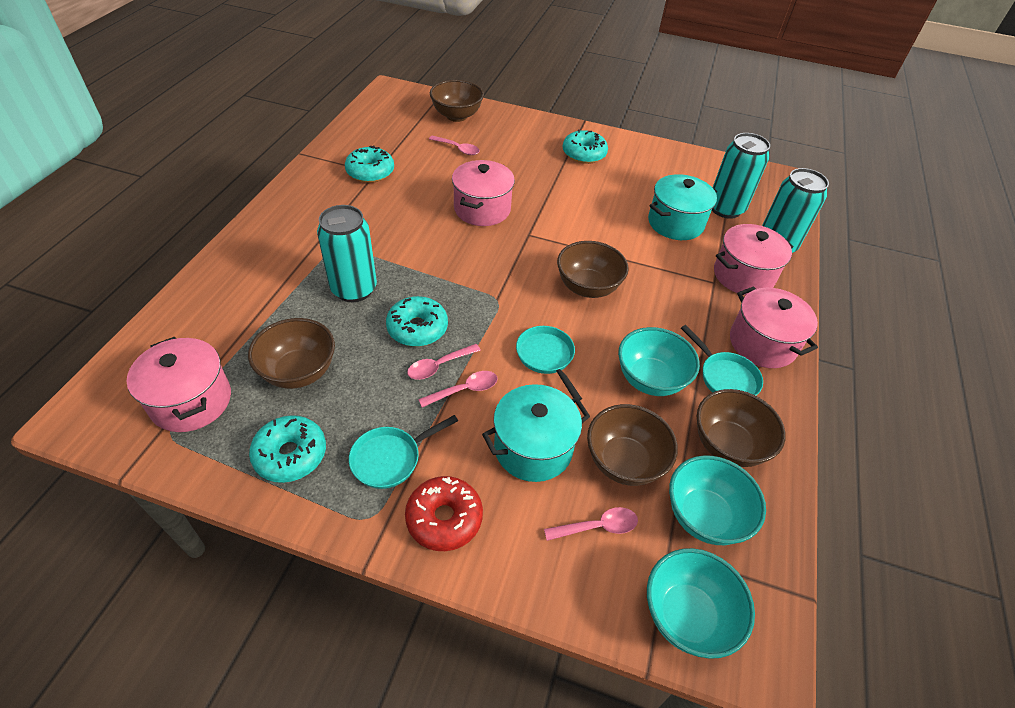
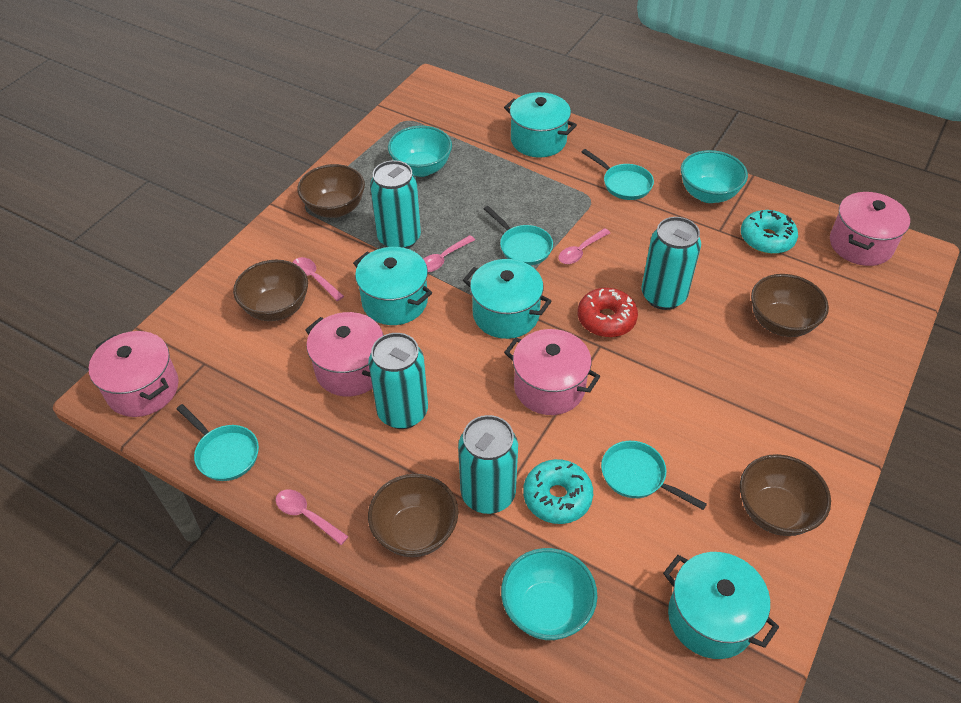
turquoise can: [317,205,377,302] [712,133,770,219] [762,168,829,253] = 3 -> [368,333,428,429] [370,160,421,249] [458,415,518,514] [642,217,701,310] = 4
turquoise donut: [249,415,326,483] [345,146,394,183] [386,296,448,347] [563,130,608,164] = 4 -> [523,459,593,524] [741,210,798,254] = 2
turquoise pan: [349,415,458,489] [516,326,582,400] [681,325,763,395] = 3 -> [177,404,259,481] [484,206,553,265] [582,149,654,200] [601,441,707,510] = 4
turquoise pot: [482,384,590,482] [648,174,717,240] = 2 -> [353,247,432,325] [463,259,552,339] [504,92,577,158] [663,552,779,659] = 4

